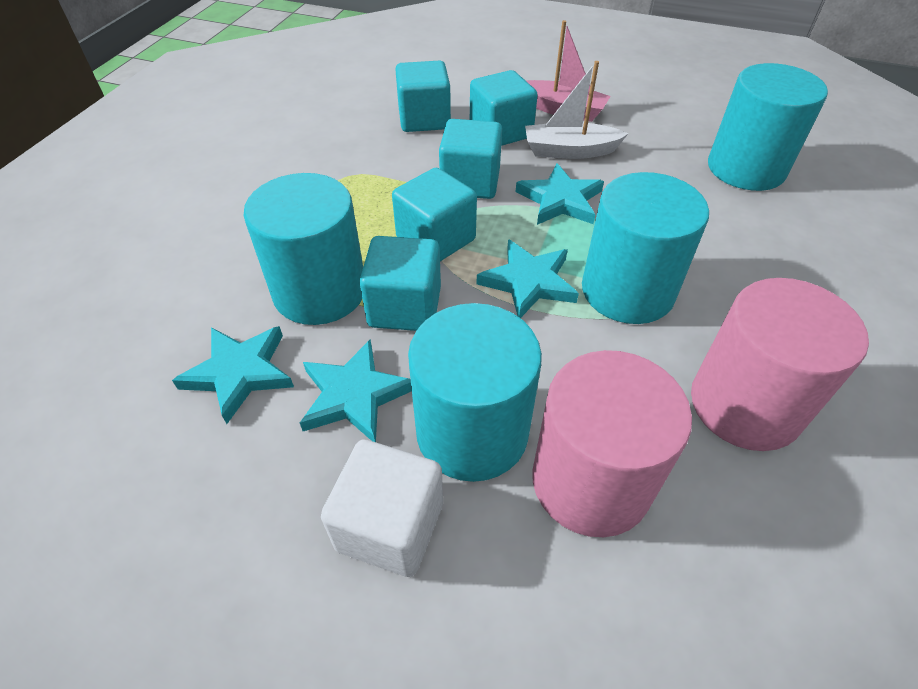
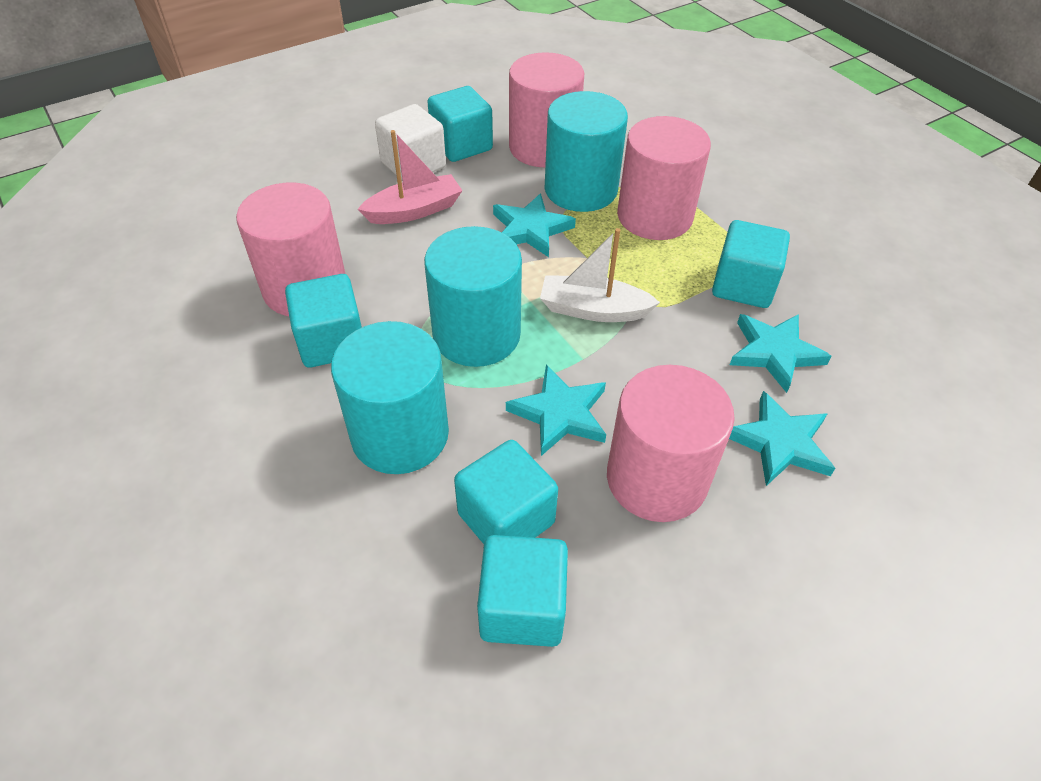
pink cylinder: [532,350,692,537] [691,278,869,451] = 2 -> [236,182,345,316] [509,52,584,167] [607,365,735,522] [617,116,711,240] = 4
turquoise cylinder: [243,173,363,325] [408,303,542,482] [582,172,709,324] [708,63,828,191] = 4 -> [331,321,449,474] [424,226,522,367] [544,91,628,212] = 3

